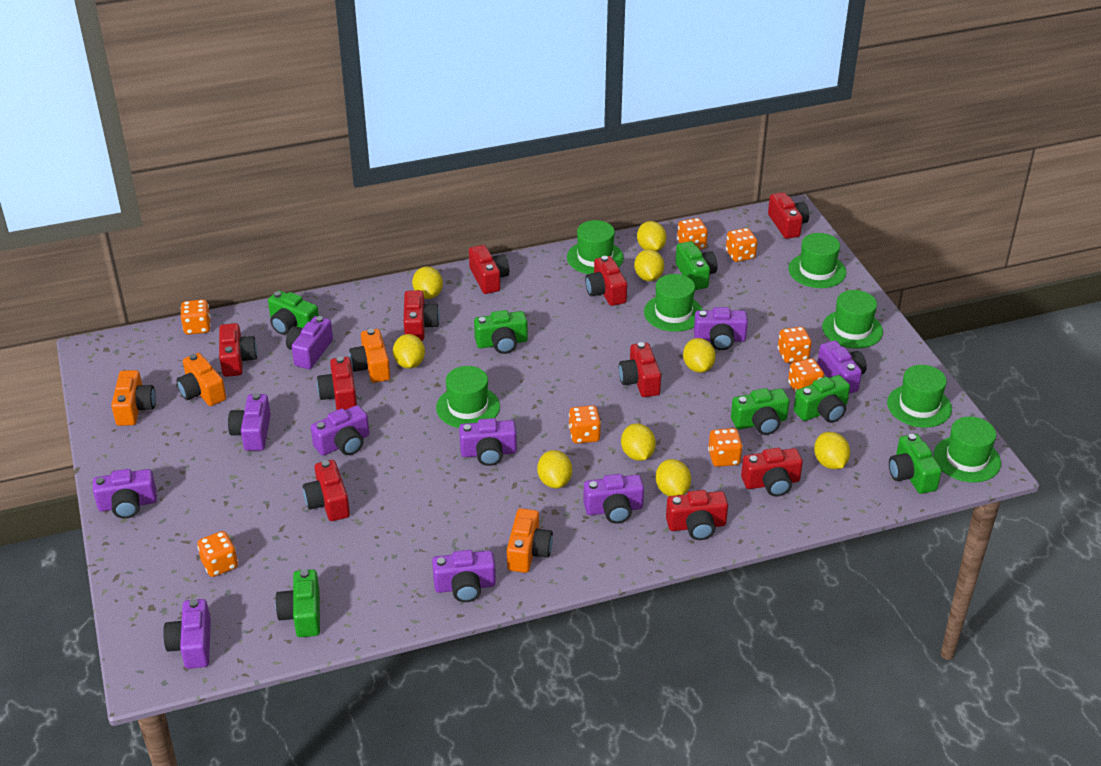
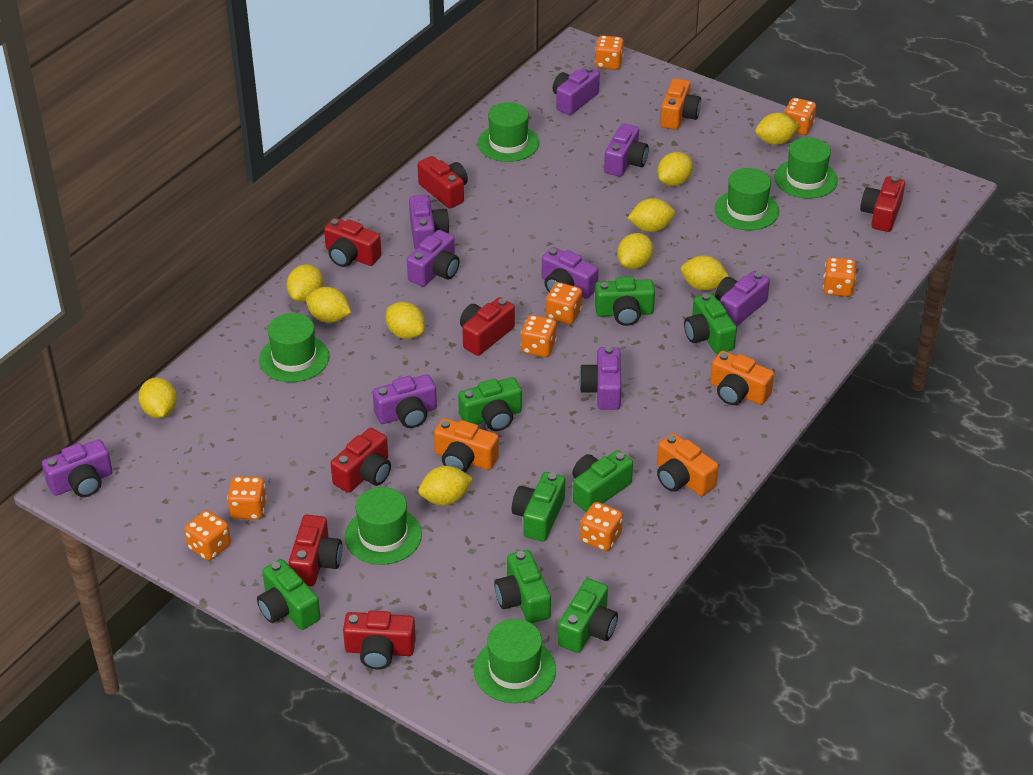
green camera: [268,290,319,335] [275,569,320,637] [474,310,528,354] [676,241,718,290] [731,388,789,435] [794,375,850,423] [889,434,942,494] = 7 -> [257,559,321,630] [458,377,522,431] [494,550,551,624] [512,472,565,542] [558,578,618,653] [572,450,633,512] [595,277,655,326] [684,293,737,354] = 8
green hat: [436,366,500,428] [567,220,624,274] [644,274,703,332] [788,233,846,288] [822,290,883,349] [887,365,952,428] [933,417,1001,482] = 7 -> [259,313,329,382] [345,487,422,565] [474,619,556,703] [478,102,539,162] [715,168,779,230] [774,137,838,199] = 6
purple camera: [93,469,157,519] [163,599,211,669] [228,393,271,451] [286,316,333,369] [311,405,369,456] [432,550,496,602] [459,418,517,466] [583,474,644,524] [694,307,748,350] [817,341,867,394] = 10 -> [42,439,113,497] [373,374,437,428] [407,230,460,287] [409,195,449,250] [542,247,599,299] [553,66,600,115] [579,346,622,410] [604,123,649,177] [715,271,770,327] = 9
red camera: [219,323,257,377] [303,460,350,521] [317,356,357,410] [404,290,440,341] [469,245,509,294] [585,256,627,306] [619,342,661,397] [666,490,728,540] [741,448,803,497] [768,192,809,239] = 10 -> [289,515,342,586] [324,218,381,267] [331,428,391,493] [343,610,416,669] [418,156,468,208] [460,297,515,356] [860,176,905,232] = 7
yellow lemon: [393,334,425,369] [412,267,443,299] [537,450,572,488] [621,423,656,461] [634,249,664,281] [637,221,667,252] [656,459,691,496] [683,338,716,373] [814,432,850,469] = 9 -> [138,377,177,418] [287,264,323,302] [306,287,351,323] [386,302,425,339] [419,466,473,505] [617,233,653,269] [628,198,675,232] [657,152,693,186] [681,256,729,291] [755,113,800,145] = 10

